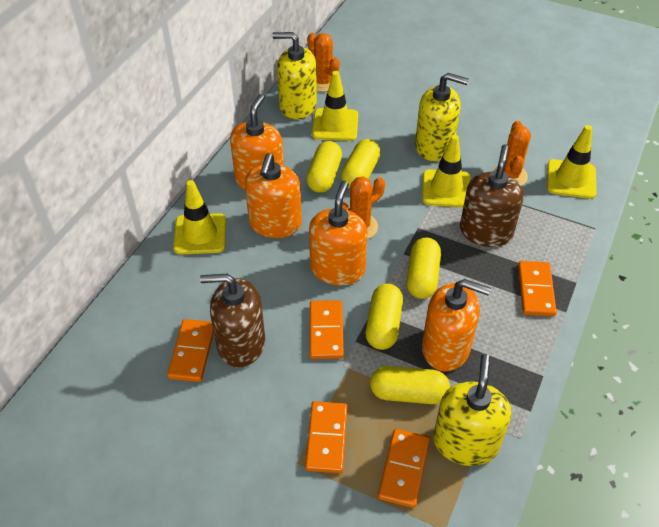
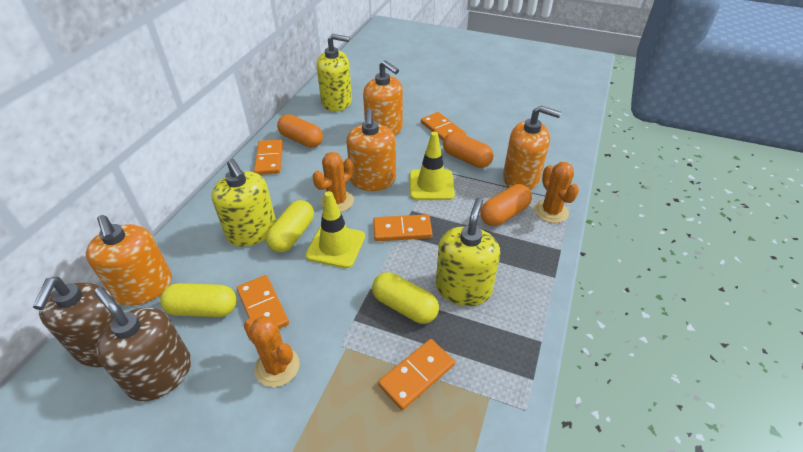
orange capsule: none = 0 -> [277,114,323,147] [443,132,493,168] [480,184,532,226] = 3
yellow capsule: [306,141,342,193] [341,139,381,188] [366,284,403,350] [370,366,450,404] [407,237,441,299] = 5 -> [160,283,237,317] [266,200,314,252] [372,272,439,324] = 3
yellow traffic cone: [173,180,226,254] [312,71,358,141] [422,135,471,208] [547,125,597,199] = 4 -> [305,191,365,268] [410,132,455,200] = 2

